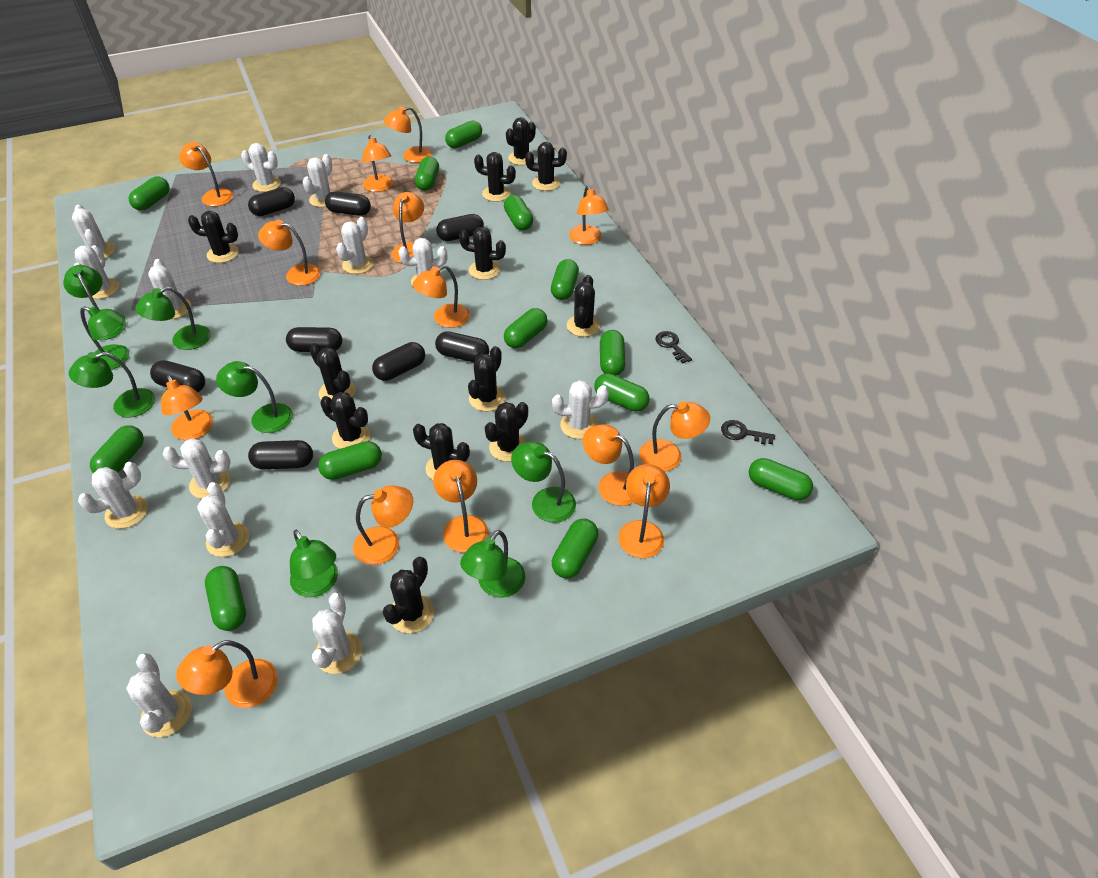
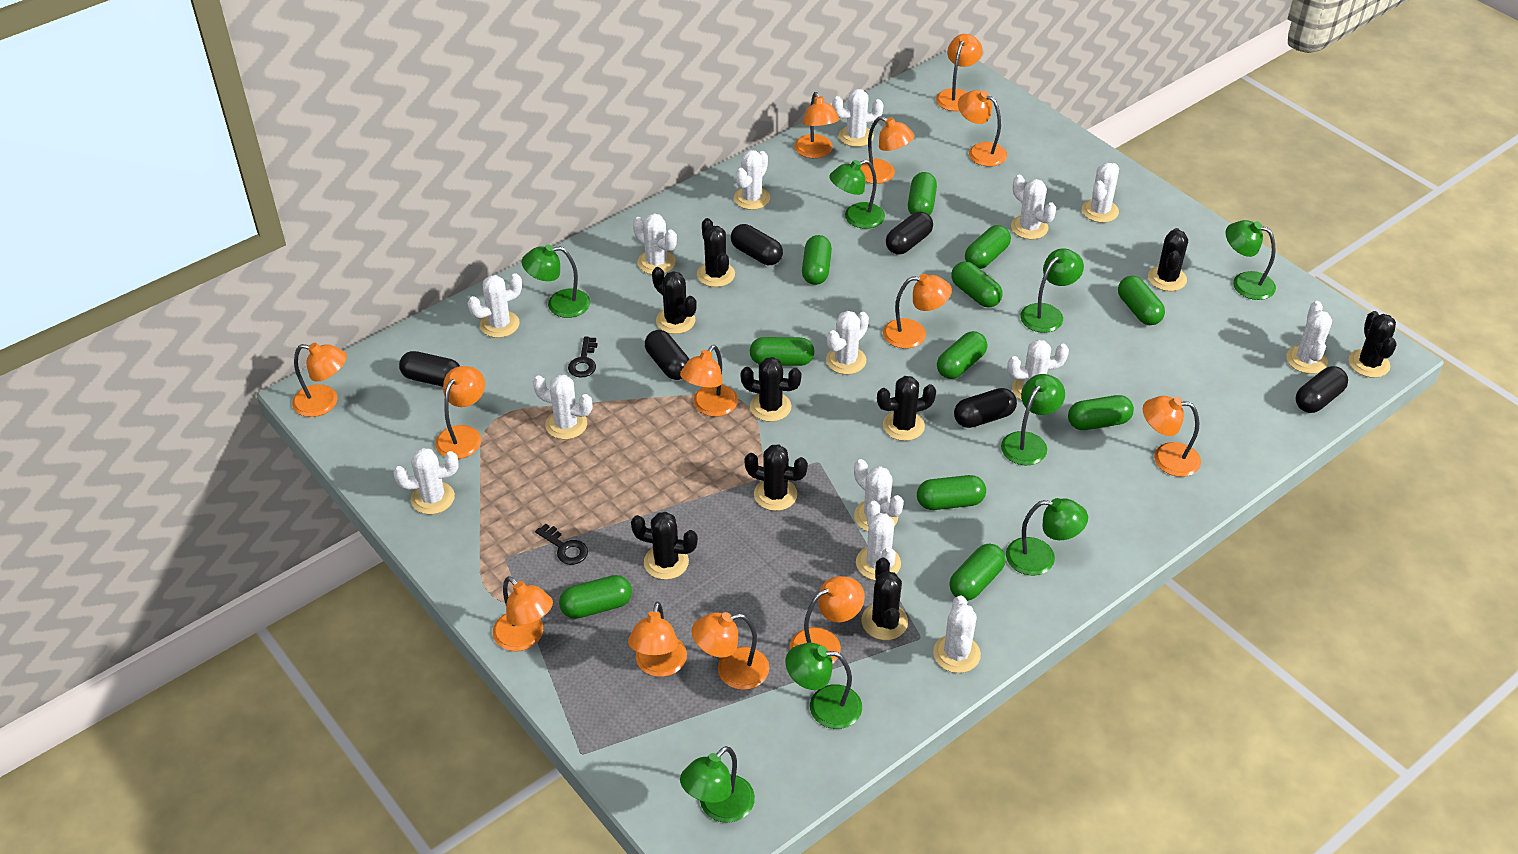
black cactus: [188,211,238,263] [309,343,355,400] [320,392,371,449] [383,557,434,633] [413,423,470,480] [459,227,506,280] [468,346,506,411] [474,152,516,202] [485,402,528,462] [506,117,536,165] [525,142,567,191] [567,275,600,337] = 12 -> [631,512,698,580] [652,267,697,334] [697,218,735,287] [741,357,802,422] [744,444,808,511] [861,557,908,640] [877,376,936,441] [1148,228,1188,291] [1349,311,1397,378] = 9
black capsule: [150,360,205,393] [248,187,295,216] [248,440,313,469] [286,327,342,352] [325,191,371,216] [372,342,425,381] [435,331,489,362] [436,214,484,241] = 8 -> [399,351,460,387] [645,330,690,380] [731,224,783,265] [886,212,933,254] [954,388,1017,428] [1296,366,1348,413] = 6
green capsule: [90,425,144,473] [129,176,170,211] [205,566,246,631] [318,441,382,480] [415,156,439,191] [445,121,482,149] [504,195,533,231] [504,308,548,348] [551,259,579,300] [552,519,599,579] [594,373,649,412] [600,330,625,376] [749,458,813,500] = 13 -> [559,575,632,619] [750,337,814,366] [802,235,832,285] [908,172,937,215] [917,475,986,510] [937,331,987,379] [949,543,1006,601] [951,261,1002,308] [965,225,1011,269] [1068,395,1134,430] [1118,276,1165,325] = 11
orange lamp: [161,375,213,440] [176,640,278,708] [179,142,233,207] [258,220,321,286] [353,486,413,565] [362,135,393,192] [384,107,432,163] [392,192,424,263] [413,265,470,328] [433,460,489,553] [569,186,609,245] [582,424,634,506] [618,464,670,558] [639,401,710,471] = 14 -> [292,343,347,417] [435,366,485,459] [493,576,553,651] [628,602,687,677] [680,345,738,417] [691,612,769,690] [790,576,865,663] [794,92,839,158] [860,116,915,184] [883,274,952,349] [936,34,983,111] [958,90,1007,166] [1143,396,1201,477] = 13
white cactus: [72,205,115,258] [74,245,119,299] [78,462,148,529] [126,653,192,737] [148,259,191,319] [163,438,231,499] [197,482,249,557] [241,143,281,192] [302,154,332,207] [312,593,362,674] [336,217,374,274] [398,238,447,286] [552,380,609,439] = 13 -> [394,448,459,515] [468,273,522,338] [533,375,592,440] [633,213,677,275] [734,150,770,210] [826,311,869,375] [832,89,883,147] [854,459,904,532] [856,501,901,580] [933,595,981,673] [1007,340,1069,400] [1011,175,1056,240] [1082,163,1119,223] [1286,301,1332,374] = 14

